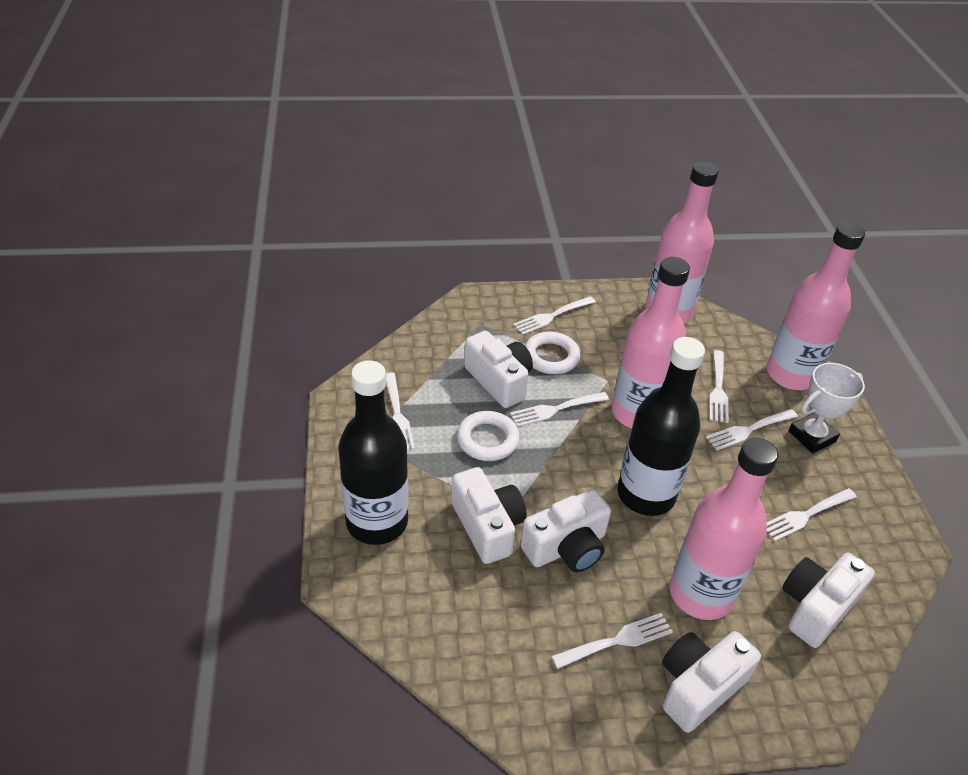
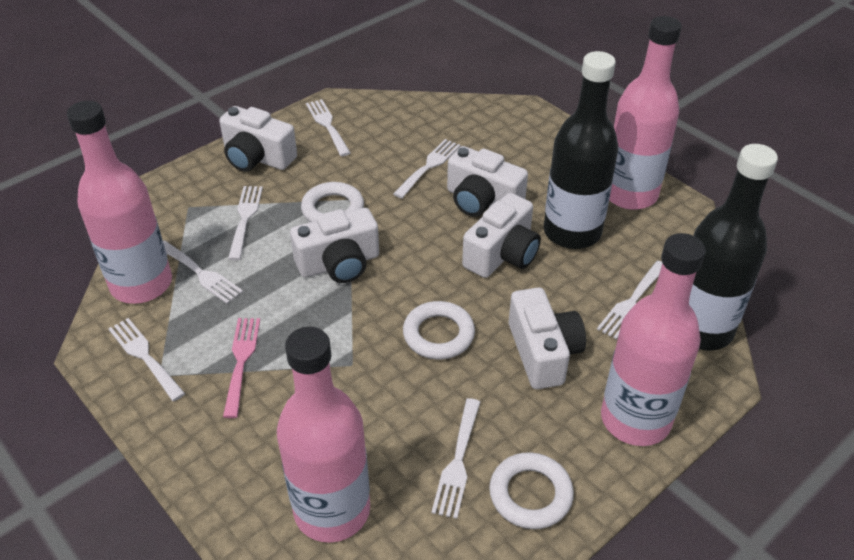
pink fork: none = 0 -> [223,318,260,418] = 1
white ring: [457,411,520,461] [525,332,580,374] = 2 -> [301,182,364,222] [403,301,475,359] [489,452,574,529] = 3
white trophy: [789,363,865,453] = 1 -> none = 0

